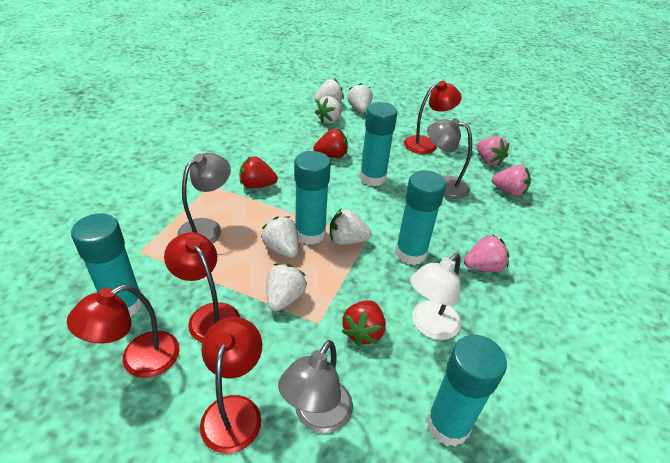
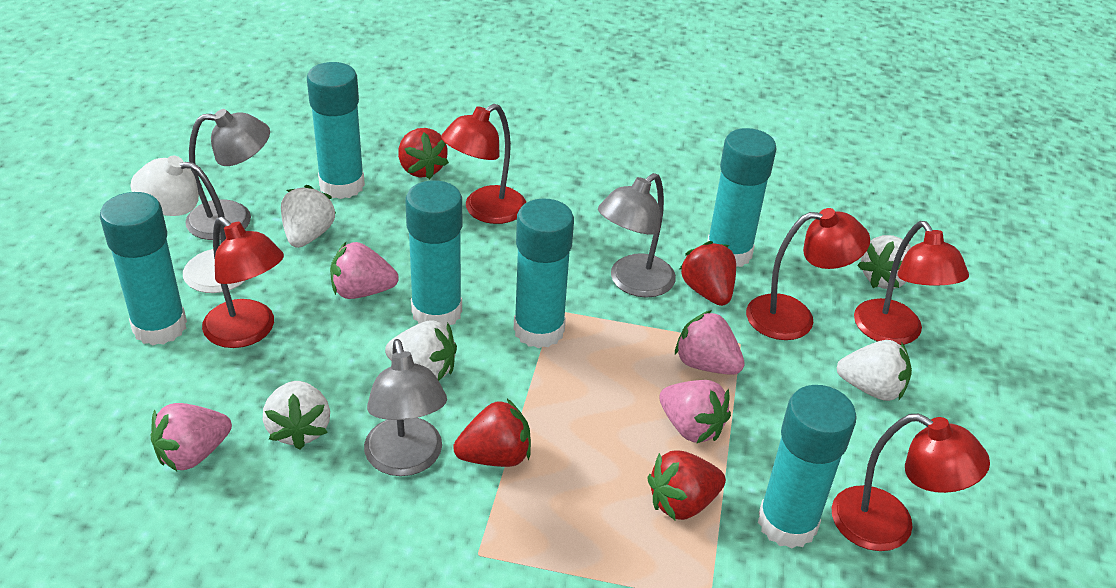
pink strawberry: [464,234,510,272] [476,136,510,166] [492,165,531,197] = 3 -> [150,403,232,471] [330,242,399,299] [659,380,731,444] [675,310,745,375] = 4
red lamp: [67,285,180,378] [164,232,240,343] [200,317,262,454] [404,81,462,154] = 4 -> [202,217,284,348] [441,104,526,224] [746,208,870,340] [831,414,990,551] [854,221,969,345] = 5
red strawberry: [240,156,278,188] [313,129,348,158] [341,300,386,346] = 3 -> [398,128,449,179] [453,399,531,467] [647,451,726,520] [679,241,736,306] = 4
turquoise glue stick: [71,213,142,317] [294,151,331,245] [360,102,397,186] [395,170,446,265] [426,335,507,447] = 5 -> [100,192,187,345] [307,62,365,199] [405,180,462,327] [514,198,574,348] [707,128,777,267] [758,385,857,549] = 6
white strawberry: [261,216,299,258] [266,264,307,311] [315,79,344,103] [315,96,343,124] [330,209,372,245] [347,83,373,113] = 6 -> [263,381,330,450] [281,185,336,248] [385,320,457,381] [837,340,912,401] [857,235,911,289] = 5

